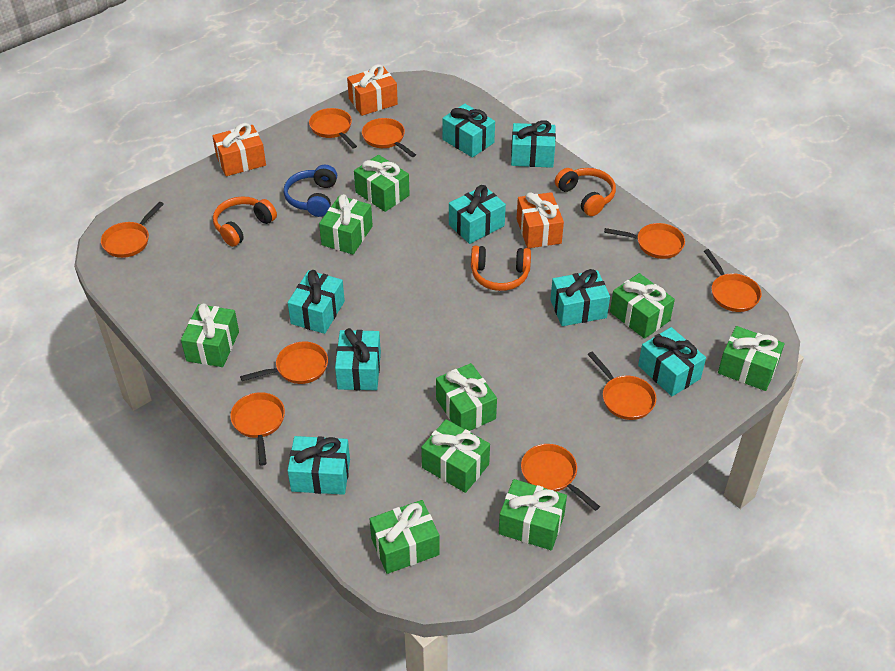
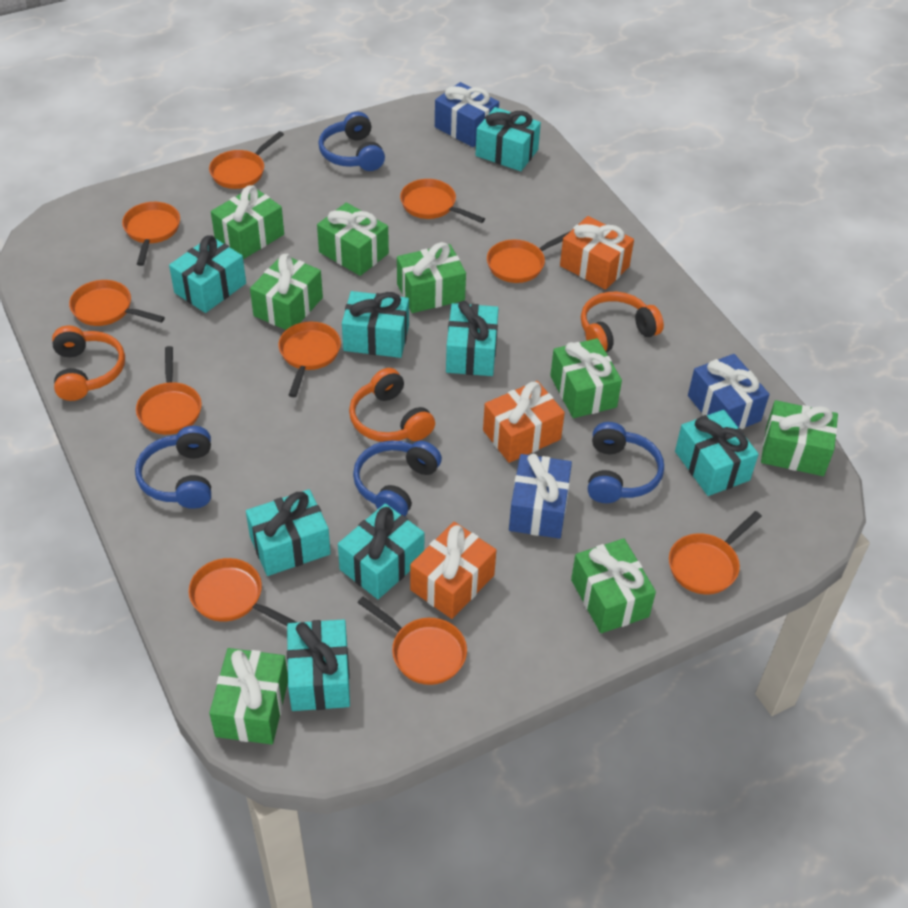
blue gift: none = 0 -> [435,82,499,147] [509,454,572,539] [688,354,770,430] = 3
blue headphones: [284,165,337,217] = 1 -> [135,426,211,509] [318,112,385,171] [353,440,442,516] [588,422,664,503] = 4
green gift: [181,303,239,367] [319,194,373,254] [354,155,410,212] [370,500,440,574] [421,419,490,493] [436,363,497,431] [499,479,567,550] [610,273,675,339] [718,326,785,391] = 9 -> [209,648,288,745] [211,185,284,259] [250,254,323,330] [317,203,389,276] [397,242,466,313] [550,338,622,418] [571,538,656,633] [761,400,838,476] = 8
orange pan: [101,202,164,258] [230,392,285,466] [240,342,328,384] [309,108,357,149] [362,118,416,157] [521,444,600,511] [587,351,656,420] [604,223,685,259] [704,249,762,312] = 9 -> [69,280,165,326] [122,202,180,266] [136,346,202,435] [189,558,297,626] [209,131,284,189] [278,322,341,397] [358,597,467,685] [400,179,485,223] [487,232,569,283] [669,511,762,595] = 10

